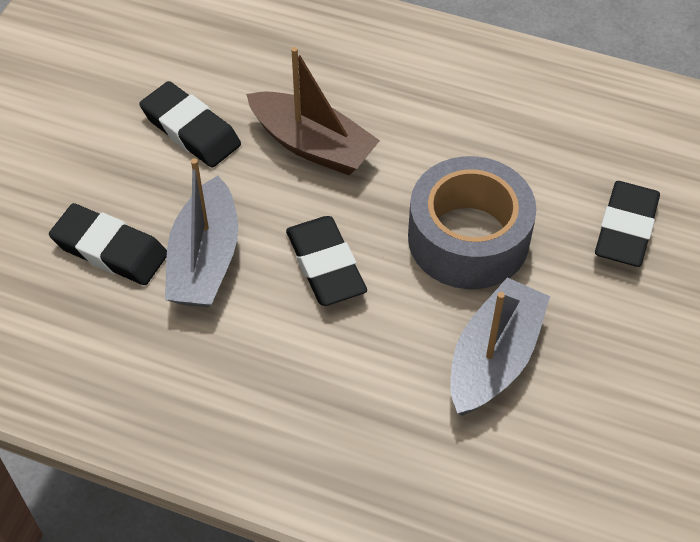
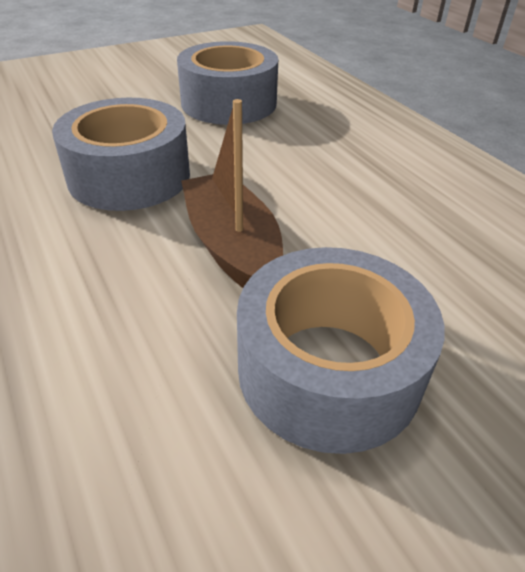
black eraser: [49,203,167,285] [139,81,241,168] [286,216,367,306] [595,181,660,267] = 4 -> none = 0
grey boat: [165,158,238,307] [450,277,550,416] = 2 -> none = 0
grey tape: [408,156,537,289] = 1 -> [52,98,190,211] [177,41,278,125] [237,247,445,454] = 3

